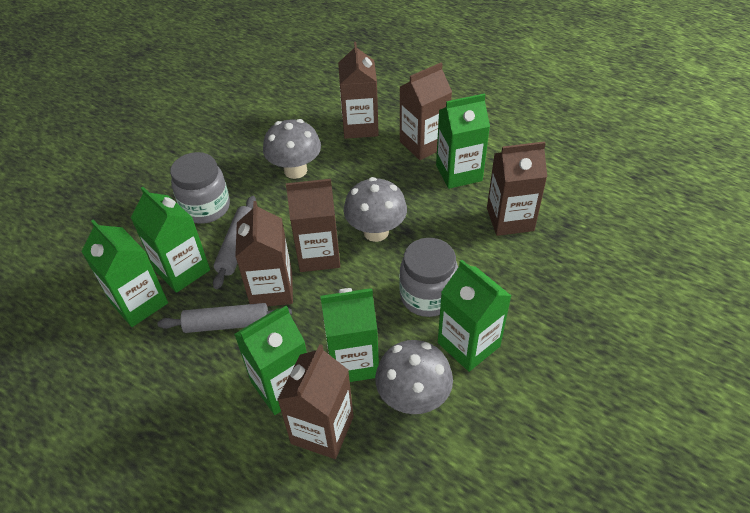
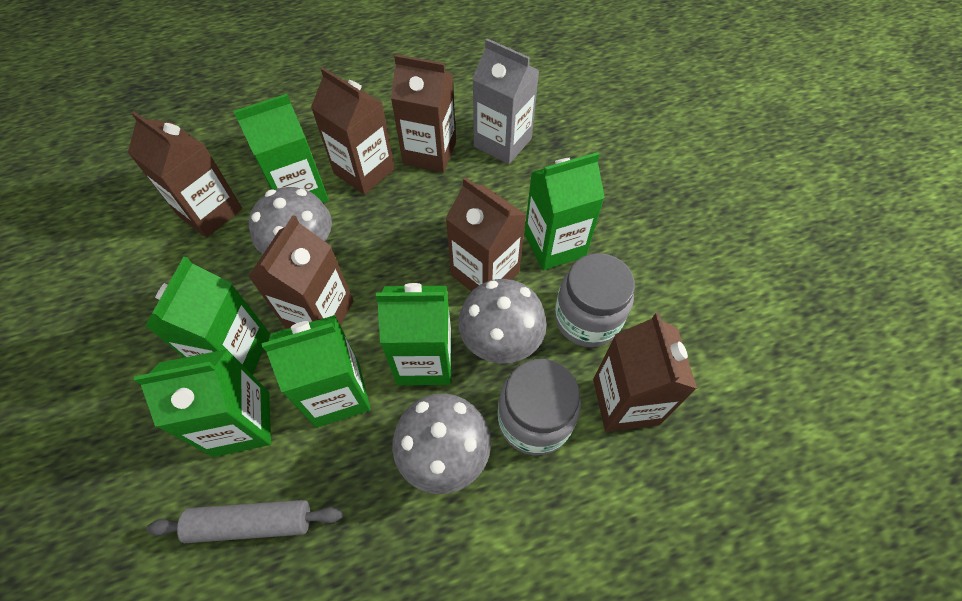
grey carton: none = 0 -> [473,38,539,164] = 1
grey rolling pin: [157,303,292,333] [213,196,256,289] = 2 -> [146,500,343,543] = 1

